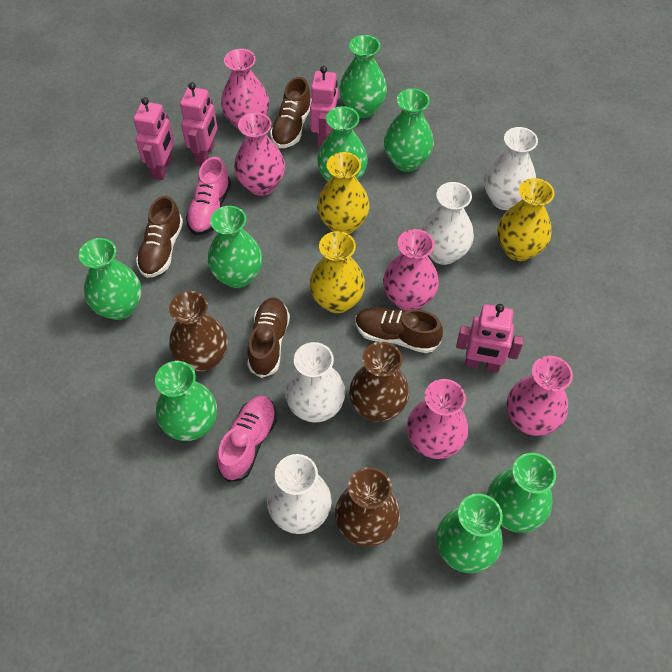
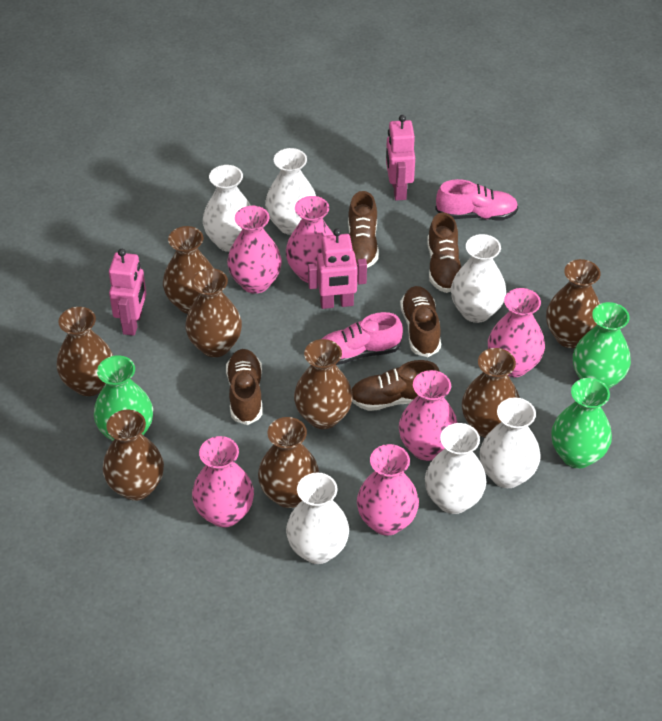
brown shoe: [136,196,183,278] [247,297,290,378] [270,77,312,148] [355,307,443,353] = 4 -> [226,349,262,425] [348,191,379,268] [352,360,440,411] [400,286,441,357] [427,212,461,293] = 5
brown vase: [169,291,227,372] [335,467,400,547] [349,342,409,422] = 3 -> [56,307,114,396] [103,410,164,501] [163,226,213,314] [185,268,242,357] [258,417,319,508] [294,339,353,429] [462,348,520,437] [546,259,601,348] = 8
green vase: [79,238,142,320] [155,361,217,441] [208,206,262,288] [317,106,368,182] [339,35,387,118] [384,88,434,172] [436,494,503,573] [487,453,556,533] = 8 -> [94,355,153,441] [551,378,612,468] [573,302,631,389] = 3
pink robot: [134,97,174,180] [180,82,217,165] [310,66,338,148] [456,304,524,372] = 4 -> [109,249,146,336] [308,228,367,309] [386,115,415,201] = 3
pink vase: [221,49,269,130] [234,112,285,196] [383,229,439,311] [407,379,468,459] [506,356,573,436] = 5 -> [192,436,254,528] [227,206,282,294] [286,196,334,283] [357,444,419,536] [399,370,458,461] [488,288,545,377] = 6
white vase: [267,454,332,534] [285,342,345,423] [421,182,474,265] [484,127,538,210] = 4 -> [203,165,251,252] [265,148,316,235] [286,472,349,564] [425,423,486,514] [451,234,506,323] [480,397,541,488] = 6
yellow vase: [310,231,365,313] [317,152,370,234] [497,178,554,261] = 3 -> none = 0

